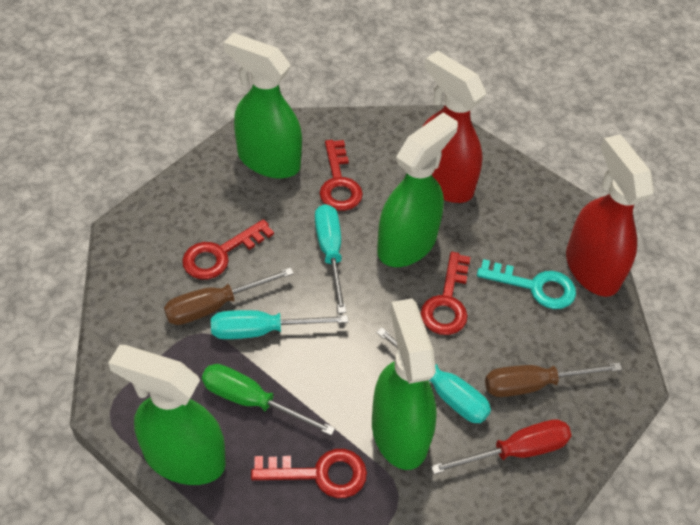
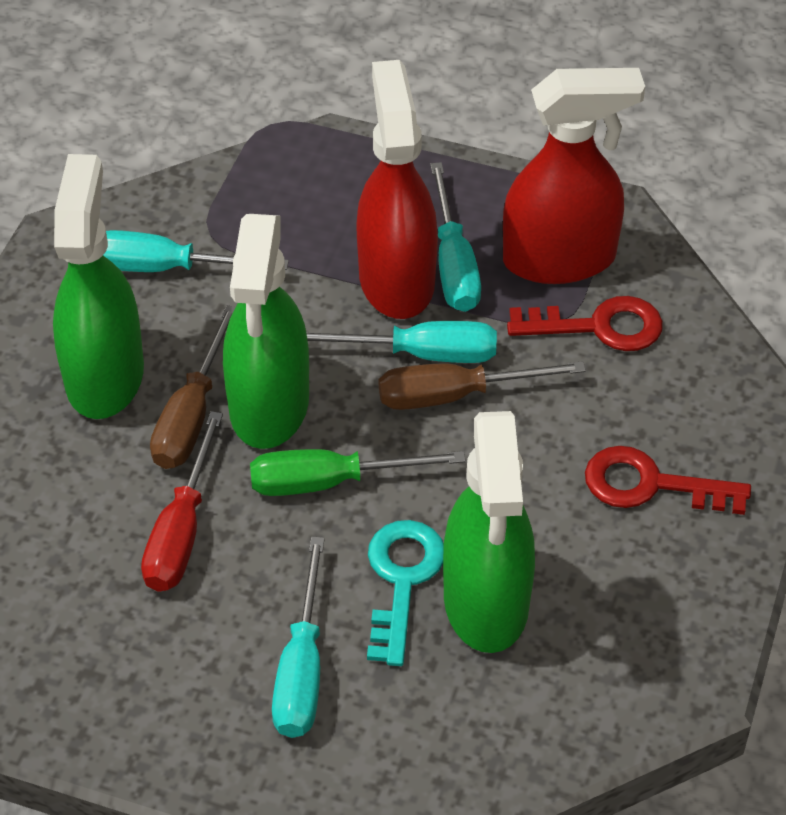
green spray bottle: [108,345,226,485] [224,33,302,178] [372,298,437,470] [377,112,458,267] = 4 -> [53,154,144,419] [223,214,309,449] [443,411,535,653] = 3
red key: [182,219,274,279] [251,449,367,498] [320,140,363,211] [420,252,471,335] = 4 -> [507,296,663,351] [585,446,751,515] = 2
turquoise screwdriver: [211,310,348,339] [315,204,347,314] [376,328,491,423] = 3 -> [104,230,289,272] [272,537,325,738] [306,321,497,363] [430,162,481,312] = 4

